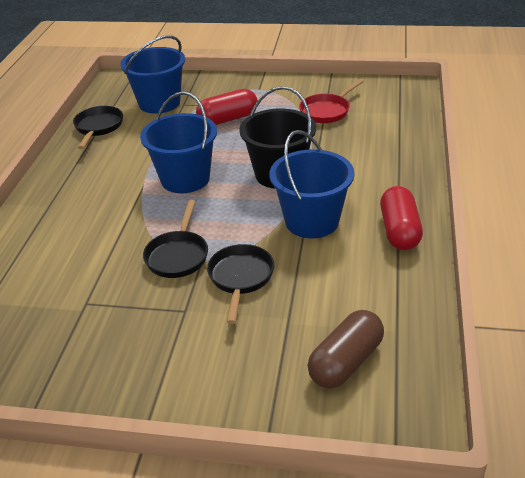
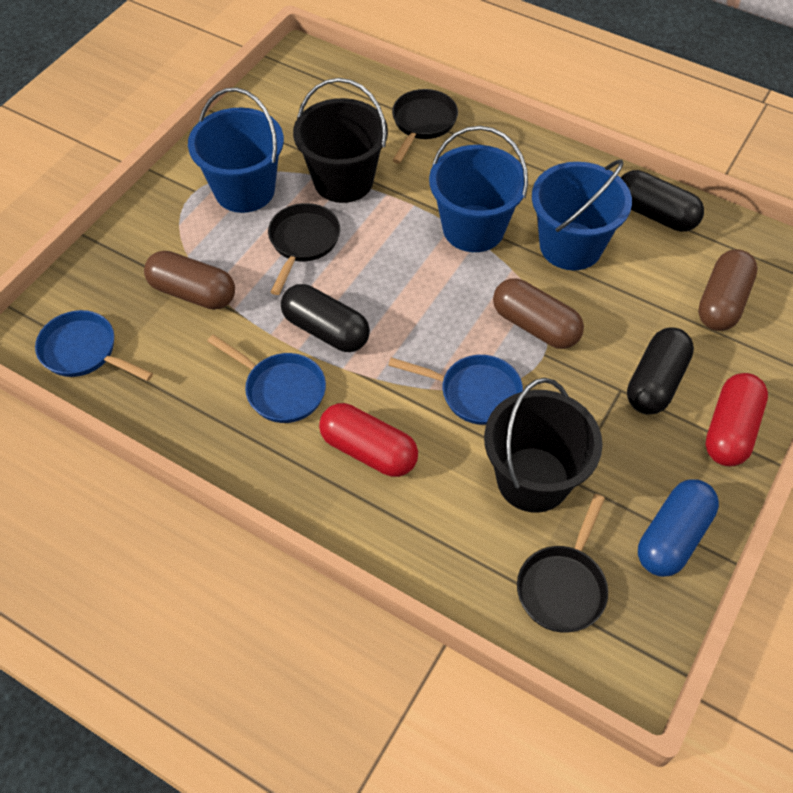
black bucket: [239,86,316,189] = 1 -> [293,78,388,203] [484,378,603,513] = 2
black capsule: none = 0 -> [281,284,370,352] [620,170,704,232] [627,328,694,415] = 3
blue capsule: none = 0 -> [638,479,719,577] = 1
blue pan: none = 0 -> [35,310,153,381] [207,335,326,423] [388,355,523,425] = 3
brown capsule: [307,310,384,389] = 1 -> [144,251,235,310] [493,278,584,349] [698,249,758,331] = 3
red pan: [299,79,364,123] = 1 -> none = 0

